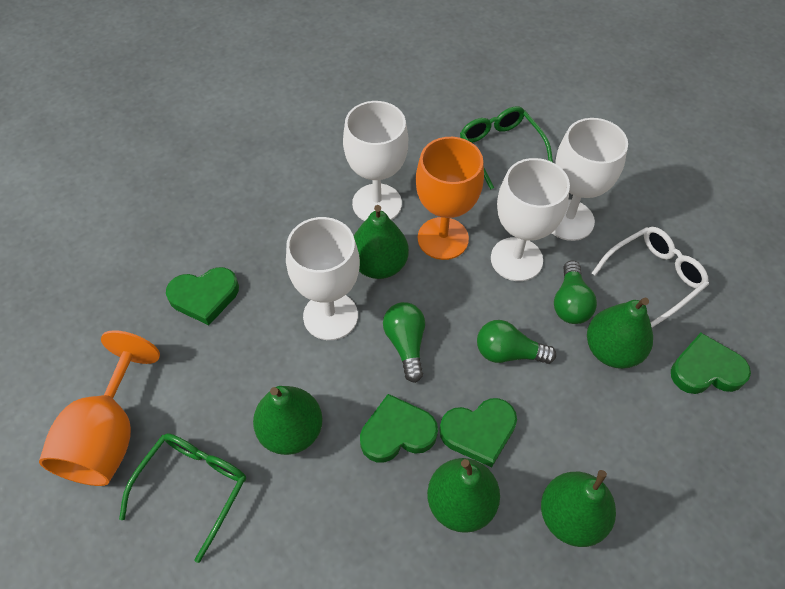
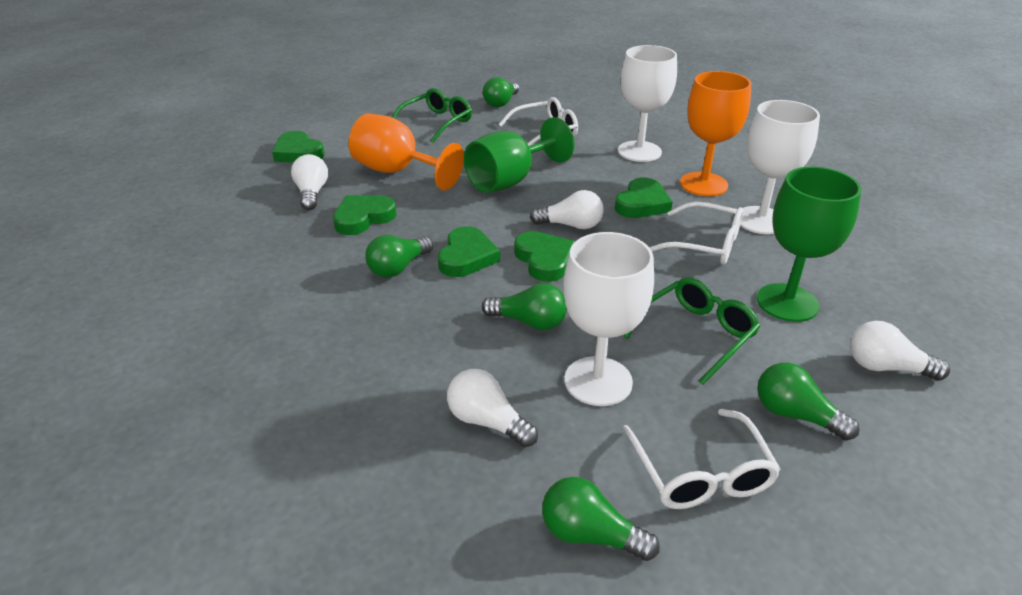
green goblet: none = 0 -> [464,117,574,193] [757,167,862,322] = 2
green heart: [166,267,239,325] [360,394,438,463] [439,398,517,467] [671,333,751,394] = 4 -> [272,131,325,162] [333,195,396,235] [438,226,500,277] [514,231,575,282] [615,178,673,218] = 5
green light bulb: [383,302,425,383] [477,320,556,364] [554,261,597,324] = 3 -> [365,235,433,278] [482,283,567,330] [483,77,519,107] [542,477,660,561] [757,363,860,441] = 5
green pear: [253,386,323,455] [354,205,409,279] [427,458,500,533] [541,470,616,547] [587,297,653,369] = 5 -> none = 0
white glasses: [592,227,709,327] = 1 -> [498,97,578,146] [622,409,781,509] [649,201,743,265] = 3
white goblet: [286,217,360,340] [343,101,408,221] [491,158,570,281] [552,118,628,241] = 4 -> [563,232,654,406] [618,45,677,162] [740,100,820,234] = 3
white light bulb: none = 0 -> [291,154,328,210] [447,369,538,447] [530,190,604,229] [850,321,950,381] = 4

